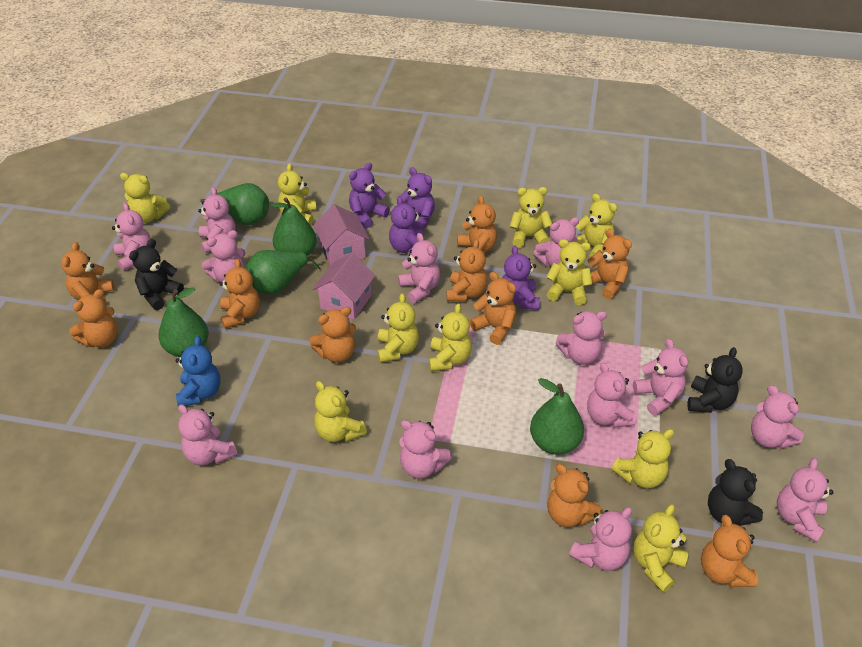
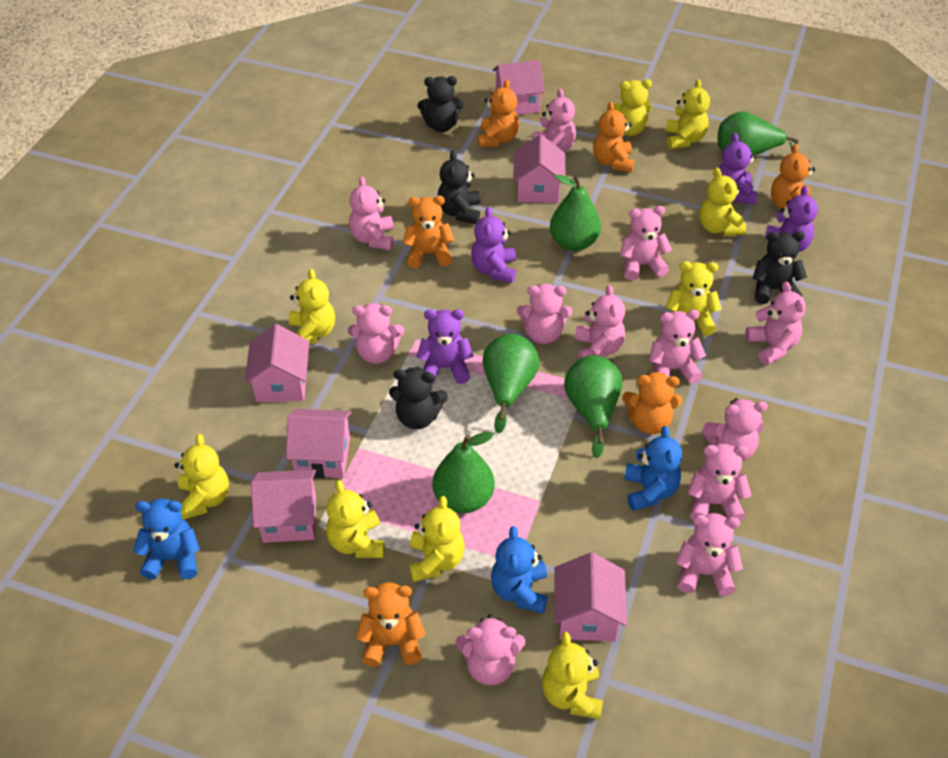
black teddy bear: [129,239,184,310] [687,347,743,413] [708,459,763,526] = 3 -> [389,367,448,429] [417,76,464,132] [437,150,481,224] [753,231,807,304] = 4
blue teddy bear: [176,336,220,406] = 1 -> [133,498,200,580] [491,526,548,613] [624,426,682,511] = 3
orange teddy bear: [61,242,115,303] [69,289,117,347] [219,259,260,329] [309,307,356,363] [446,239,487,301] [457,196,497,255] [469,272,516,345] [547,464,602,527] [587,229,632,299] [701,515,758,587] = 10 -> [356,582,426,667] [402,195,455,268] [478,79,519,147] [593,101,634,172] [622,371,682,434] [771,144,815,209] = 6
pink house: [312,253,375,319] [314,204,369,266] = 2 -> [245,324,309,402] [251,469,316,543] [286,409,351,478] [493,60,545,115] [513,134,566,203] [554,552,627,642] = 6
pink teddy bear: [112,203,151,271] [178,404,238,466] [198,187,236,253] [202,230,245,282] [398,233,440,303] [399,420,452,479] [533,217,579,267] [555,311,607,365] [569,507,632,571] [587,362,636,428] [633,339,688,416] [751,385,804,449] [777,458,834,542] = 13 -> [348,303,404,364] [349,176,394,250] [455,614,525,685] [517,284,572,344] [534,88,576,152] [575,285,625,359] [620,206,672,280] [649,310,706,384] [675,513,743,596] [687,444,752,521] [702,398,768,461] [745,282,806,365] = 12
yellow teddy bear: [120,173,170,223] [278,163,316,226] [314,381,367,442] [377,293,419,363] [429,303,472,371] [510,187,552,248] [546,239,592,305] [576,193,617,257] [611,429,674,488] [633,504,689,592] = 10 -> [174,434,229,520] [289,269,335,345] [326,480,385,558] [409,496,465,582] [542,632,603,719] [606,79,652,136] [665,79,710,149] [666,261,722,336] [699,168,746,236] = 9

